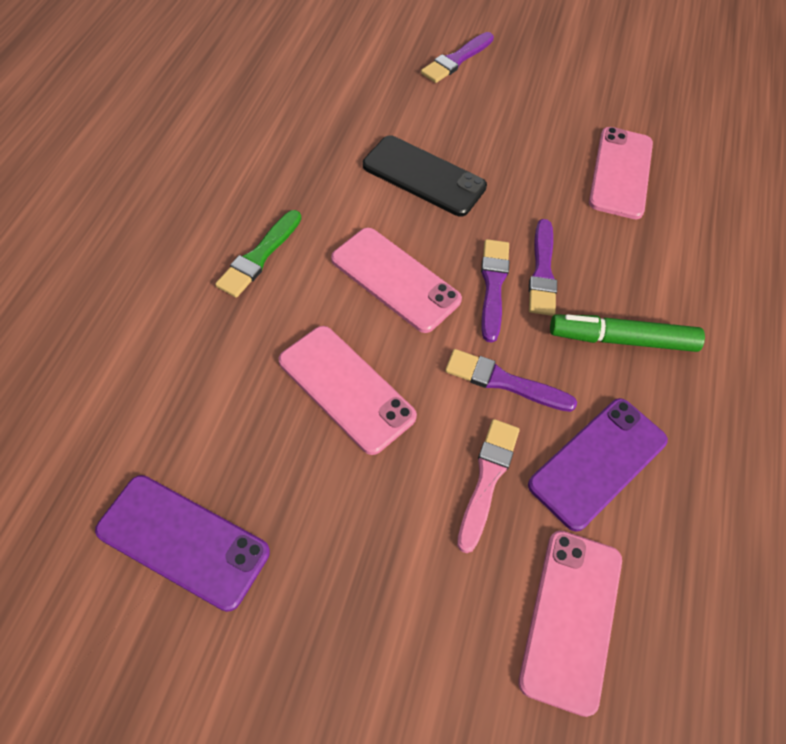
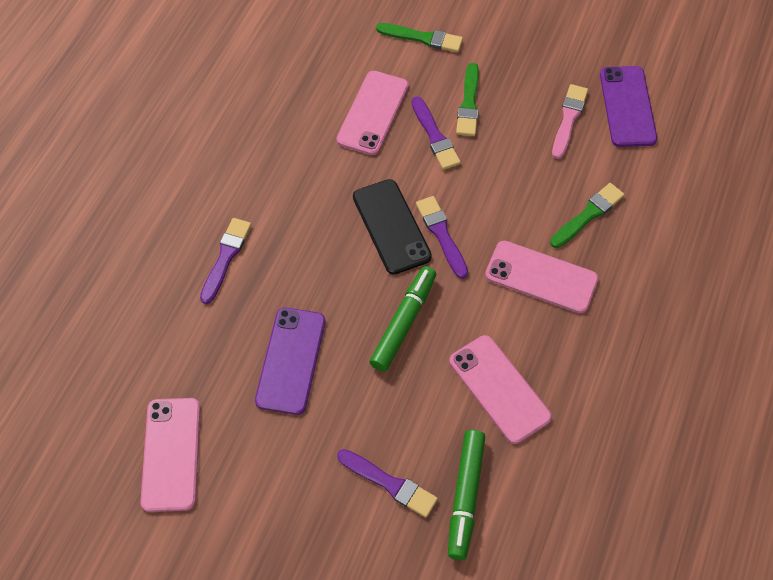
green brush: [215,210,301,298] = 1 -> [376,23,463,52] [456,63,479,136] [550,183,625,248] = 3
green marker: [550,314,705,352] = 1 -> [370,266,436,372] [448,430,485,560] = 2

